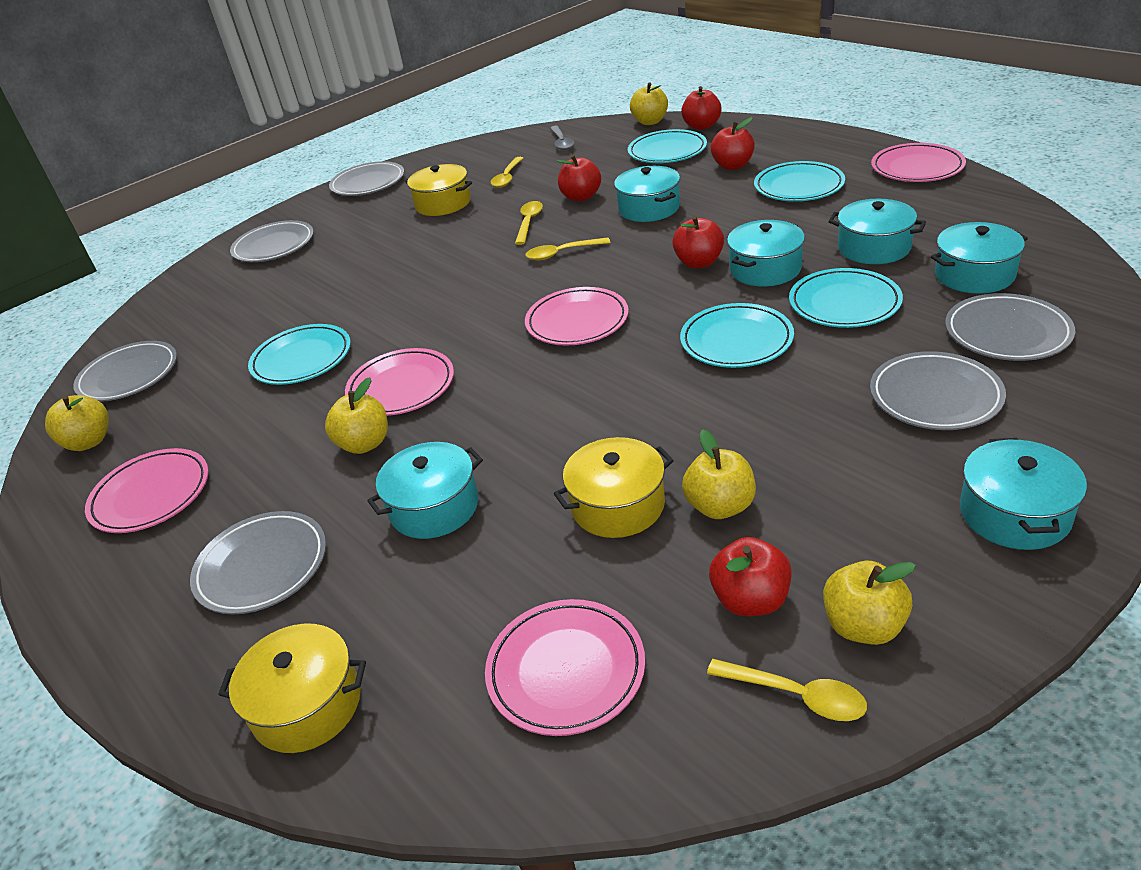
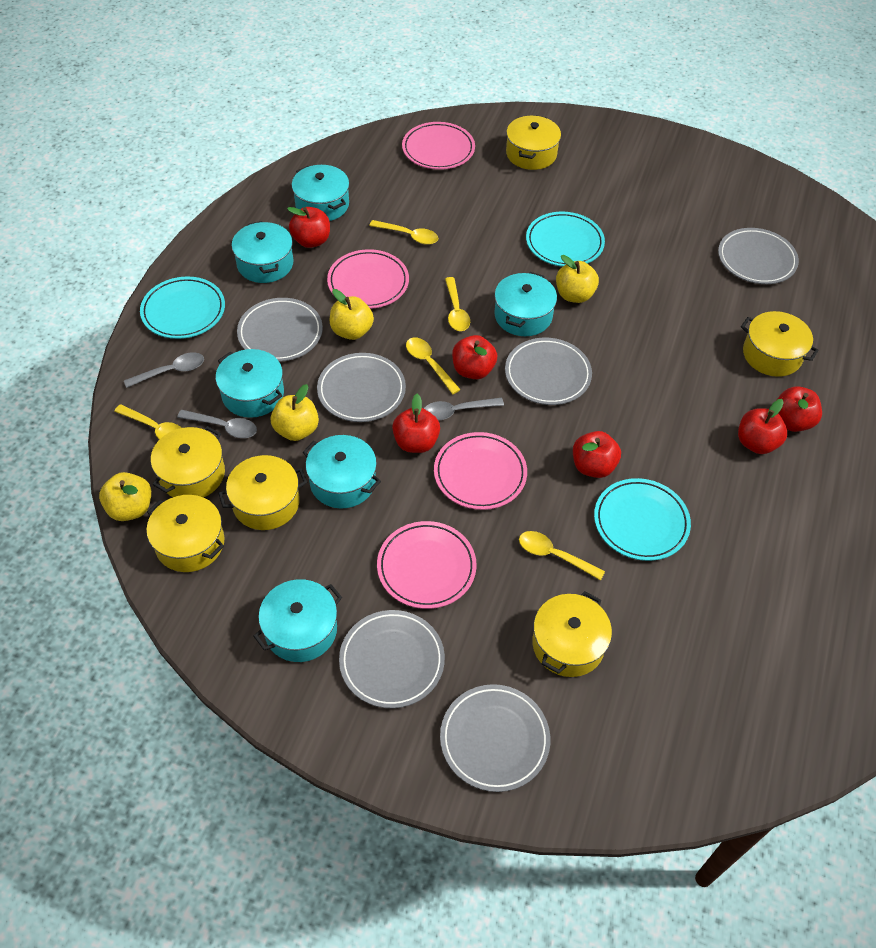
grey spoon: [550,126,575,150] = 1 -> [124,352,204,388] [177,410,257,438] [424,398,504,420] = 3
pink plate: [85,448,209,533] [345,348,454,416] [485,599,645,736] [525,287,629,346] [871,143,966,182] = 5 -> [327,249,409,309] [377,521,477,609] [402,122,475,170] [434,432,527,510] = 4
red apple: [557,155,601,201] [672,216,724,268] [681,86,722,130] [709,537,792,616] [711,117,755,170] = 5 -> [287,207,330,248] [392,394,440,453] [452,335,497,379] [573,431,621,478] [738,399,787,454] [777,386,822,432] = 6
turquoise plate: [248,324,351,385] [628,129,707,163] [680,303,794,368] [754,161,845,201] [789,268,903,328] = 5 -> [140,277,225,339] [526,212,605,267] [594,478,691,561] = 3
yellow apple: [45,395,109,451] [325,377,388,454] [630,82,668,125] [682,429,756,519] [823,561,916,645] = 5 -> [99,472,151,521] [271,384,319,441] [330,289,374,340] [556,255,599,303] = 4
yellow pot: [218,624,366,753] [405,164,472,216] [554,437,674,538] = 3 -> [146,495,224,572] [151,426,225,497] [218,455,307,530] [506,115,561,170] [532,591,612,677] [741,311,819,377] = 6
yellow spoon: [491,157,523,188] [515,201,543,245] [525,237,610,260] [707,659,867,721] = 4 -> [114,404,182,439] [369,220,439,245] [406,338,461,394] [445,277,470,331] [519,531,605,580] = 5

